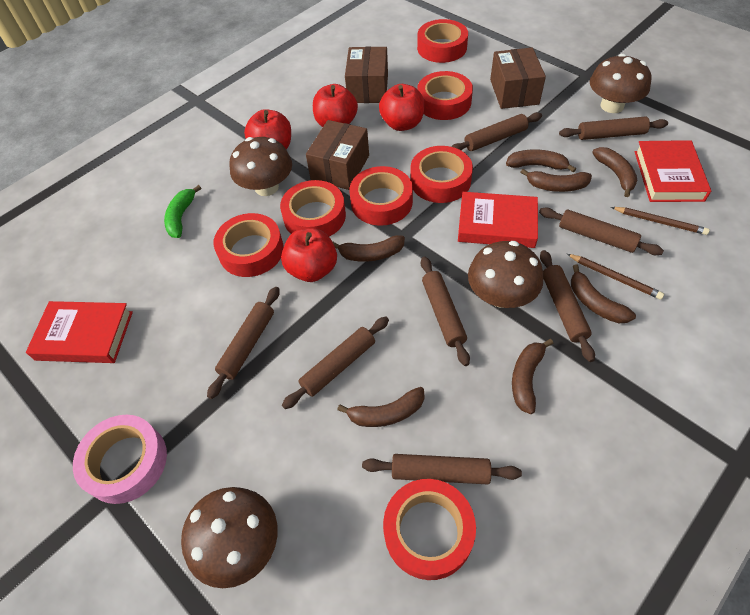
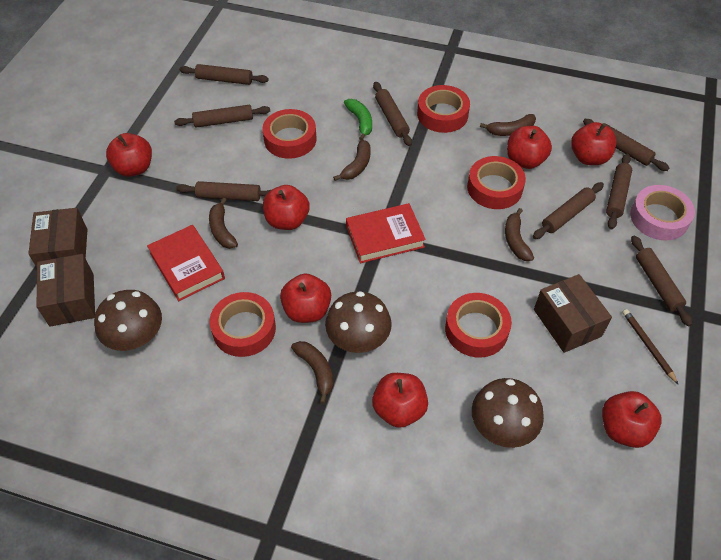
brown banana: [333,235,405,262] [337,387,424,427] [506,149,576,172] [512,339,553,414] [520,169,592,192] [571,264,636,323] [592,147,637,197] = 7 -> [209,198,238,249] [291,341,333,404] [333,140,371,181] [480,114,536,136] [505,208,534,261] = 5
brown mushroom: [181,487,278,588] [230,137,292,196] [468,241,543,308] [590,54,651,113] = 4 -> [94,290,162,351] [325,291,392,353] [472,378,544,448] = 3
brown pencil: [567,254,664,300] [611,207,710,235] = 2 -> [622,309,679,385] = 1
red apple: [244,109,291,149] [281,228,337,282] [313,84,358,127] [379,84,425,131] = 4 -> [106,133,152,177] [263,185,310,230] [280,274,331,323] [372,373,428,428] [507,126,552,169] [571,122,617,165] [602,391,662,448] = 7
red book: [26,301,133,363] [458,192,538,248] [635,140,711,202] = 3 -> [147,225,225,301] [346,203,426,263] = 2
red tape: [214,213,284,277] [280,180,346,237] [350,166,413,226] [383,479,476,580] [411,146,473,203] [417,19,468,63] [417,71,473,120] = 7 -> [209,292,276,357] [262,109,317,159] [417,85,470,133] [445,293,512,358] [467,156,526,209] = 5

